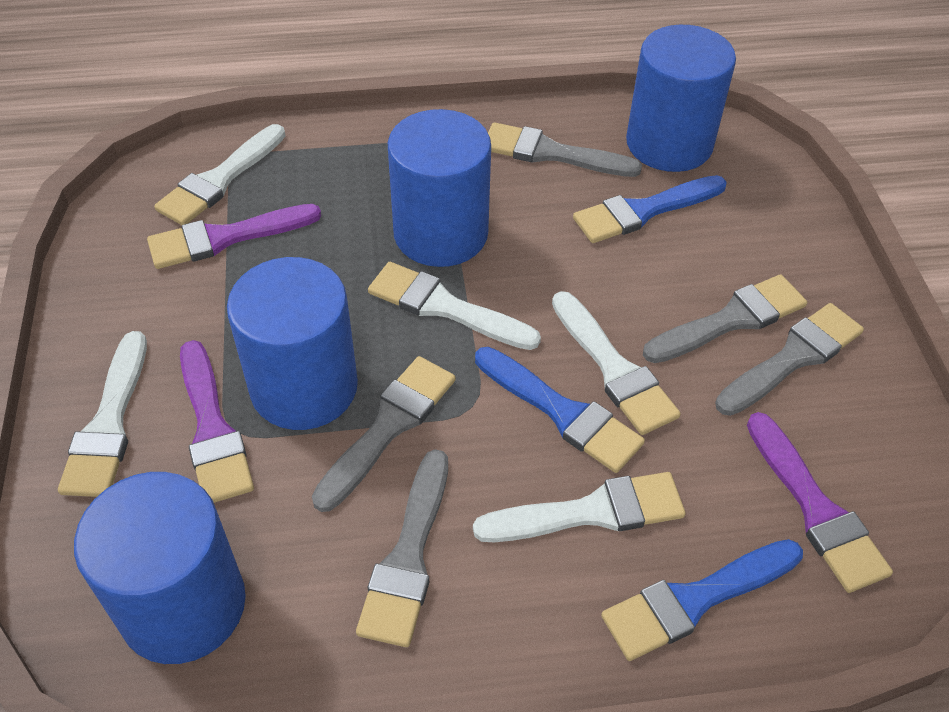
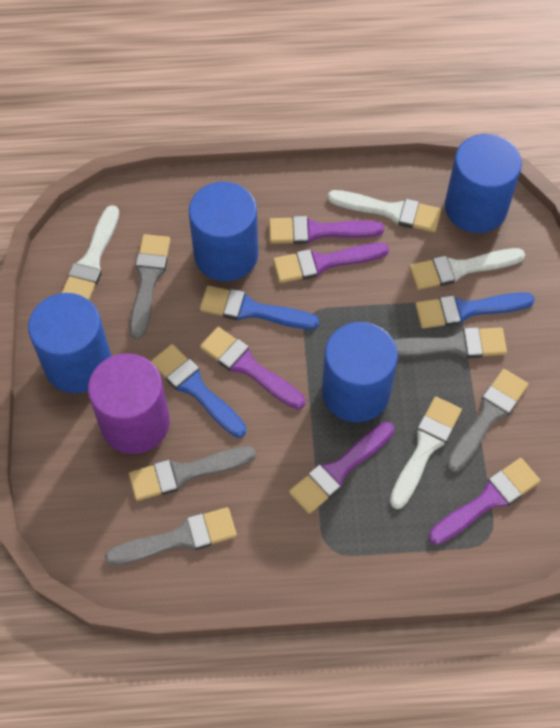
purple brush: [147,204,321,269] [180,340,254,503] [747,412,893,593] = 3 -> [200,327,305,410] [269,216,384,244] [273,243,389,283] [289,422,394,514] [429,458,540,545] = 5
purple cylinder: none = 0 -> [88,353,170,454] = 1
white brush: [58,331,147,497] [154,124,285,225] [368,262,541,350] [473,472,686,543] [552,291,681,435] = 5 -> [62,205,119,300] [328,190,441,232] [390,397,462,509] [409,248,525,290] = 4

